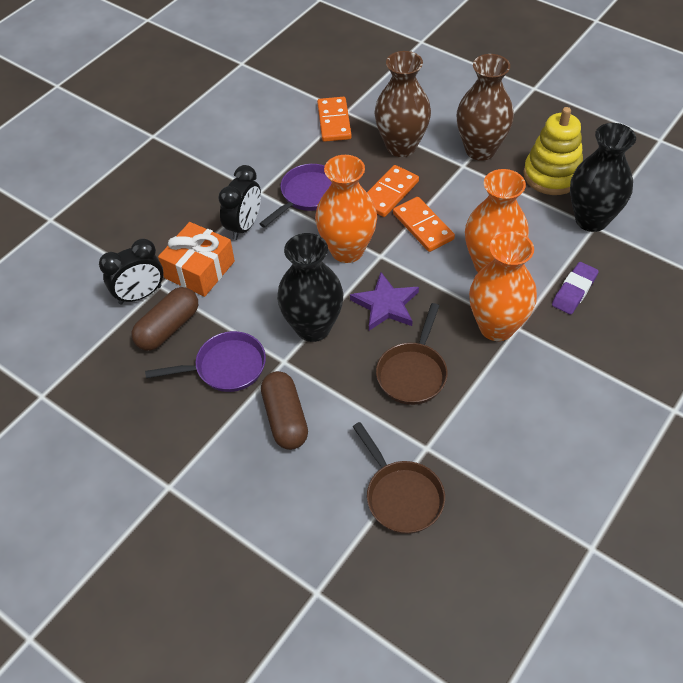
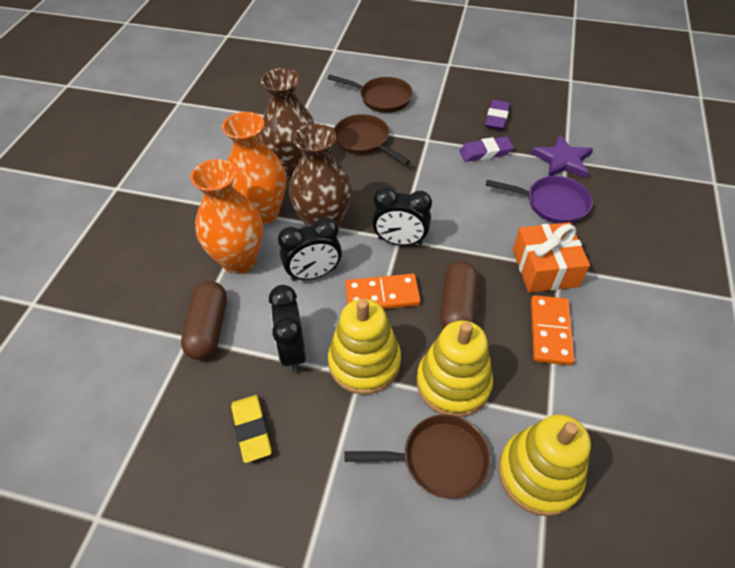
black clock: [99,239,163,305] [218,165,261,240] = 2 -> [269,285,306,372] [278,217,342,281] [372,187,432,246] = 3
black vase: [277,233,343,342] [570,123,636,232] = 2 -> none = 0
brown pan: [353,422,445,534] [376,303,448,405] = 2 -> [328,75,413,113] [334,114,410,165] [345,414,491,499] = 3
orange domino: [317,97,352,142] [367,165,419,217] [393,197,455,252] = 3 -> [345,274,420,309] [531,295,574,365] = 2
orange vase: [315,155,377,263] [465,169,529,272] [469,232,537,341] = 3 -> [190,159,263,274] [222,112,286,224] = 2
purple eraser: [552,262,599,315] = 1 -> [459,136,514,162] [485,100,510,130] = 2
purple pan: [145,331,266,392] [259,164,332,228] = 2 -> [486,176,593,224] = 1
yellow eraser: none = 0 -> [231,395,272,463] = 1
yellow stacking toy: [523,107,583,195] = 1 -> [328,299,401,395] [417,320,493,417] [498,414,591,516] = 3

